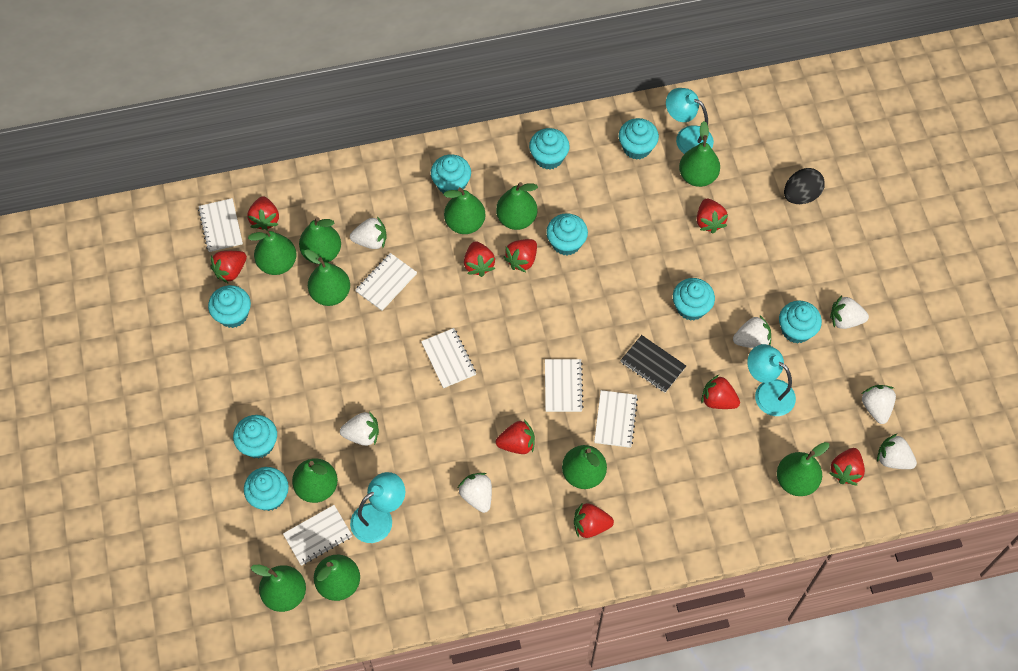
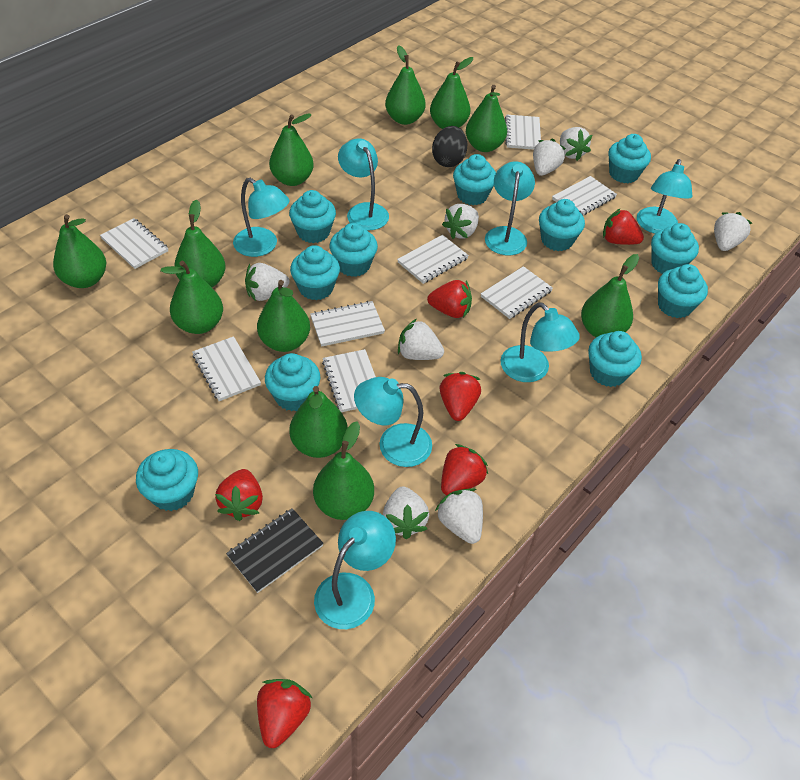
red strawberry: [210,251,247,284] [248,196,279,231] [464,241,495,277] [496,420,535,454] [504,239,537,272] [574,503,614,538] [697,199,728,233] [701,375,740,409] [830,448,865,485] = 9 -> [215,469,263,521] [257,679,312,748] [427,280,472,318] [439,372,481,421] [441,444,488,495] [603,208,644,245] = 6
turquoise cupcake: [208,285,251,328] [233,415,277,459] [244,467,289,511] [431,154,471,194] [529,128,570,170] [546,213,588,256] [619,118,659,160] [673,278,715,321] [779,301,822,344] = 9 -> [136,449,198,511] [265,353,320,411] [289,190,336,243] [290,245,340,300] [330,223,378,277] [453,154,496,205] [539,199,585,251] [588,331,642,387] [608,134,651,183] [651,223,699,274] [658,264,708,318] = 11
turquoise lamp: [350,472,405,543] [666,88,714,154] [747,344,796,416] = 3 -> [233,178,289,257] [314,511,396,629] [338,138,389,230] [354,377,432,467] [485,161,535,255] [501,302,580,382] [637,159,692,234] = 7
white notebook: [198,198,243,252] [283,505,352,566] [355,253,417,311] [421,328,476,388] [545,359,584,412] [594,390,638,448] = 6 -> [100,218,168,269] [192,336,261,401] [310,301,385,347] [322,349,376,412] [397,235,469,284] [481,266,553,319] [505,115,541,150] [552,176,617,215] = 8
white strawberry: [340,411,379,446] [350,216,387,249] [458,473,492,513] [733,315,771,348] [830,296,869,329] [861,385,896,424] [877,433,917,469] = 7 -> [245,263,290,301] [383,486,429,539] [398,319,444,360] [435,488,483,544] [442,204,479,239] [533,138,566,176] [560,127,592,161] [714,212,752,251] = 8

